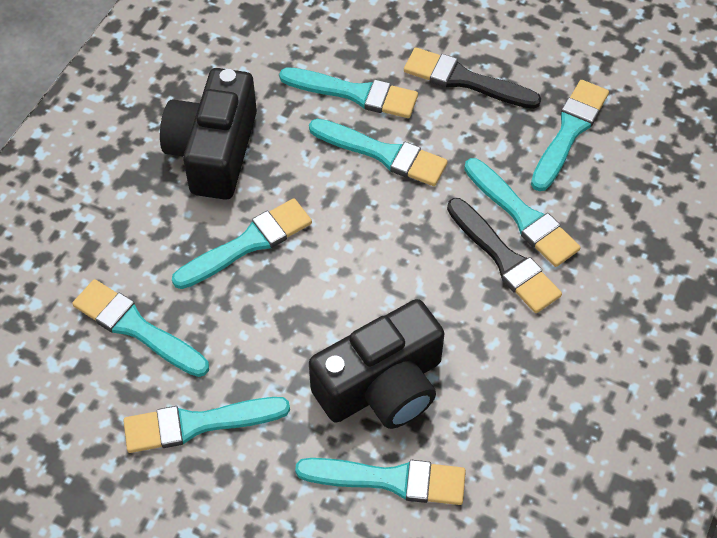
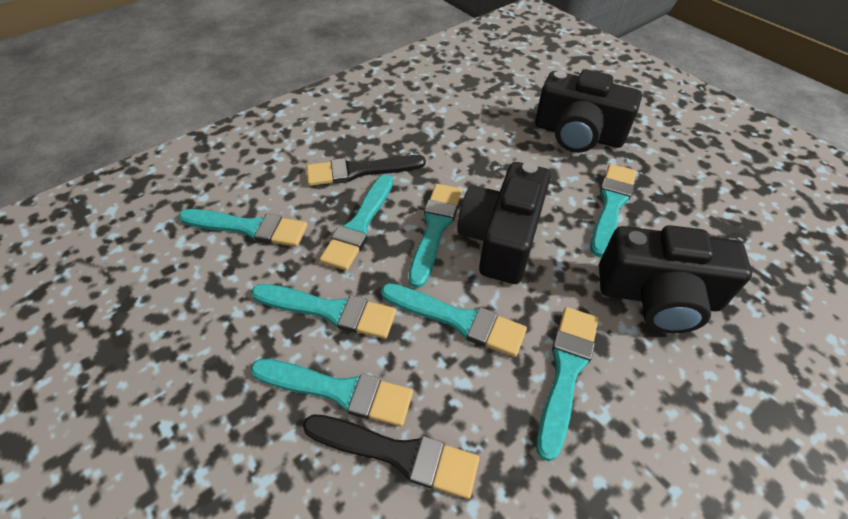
black camera: [160,68,257,200] [309,299,445,429] = 2 -> [457,162,551,284] [535,69,642,153] [599,225,752,333] = 3

